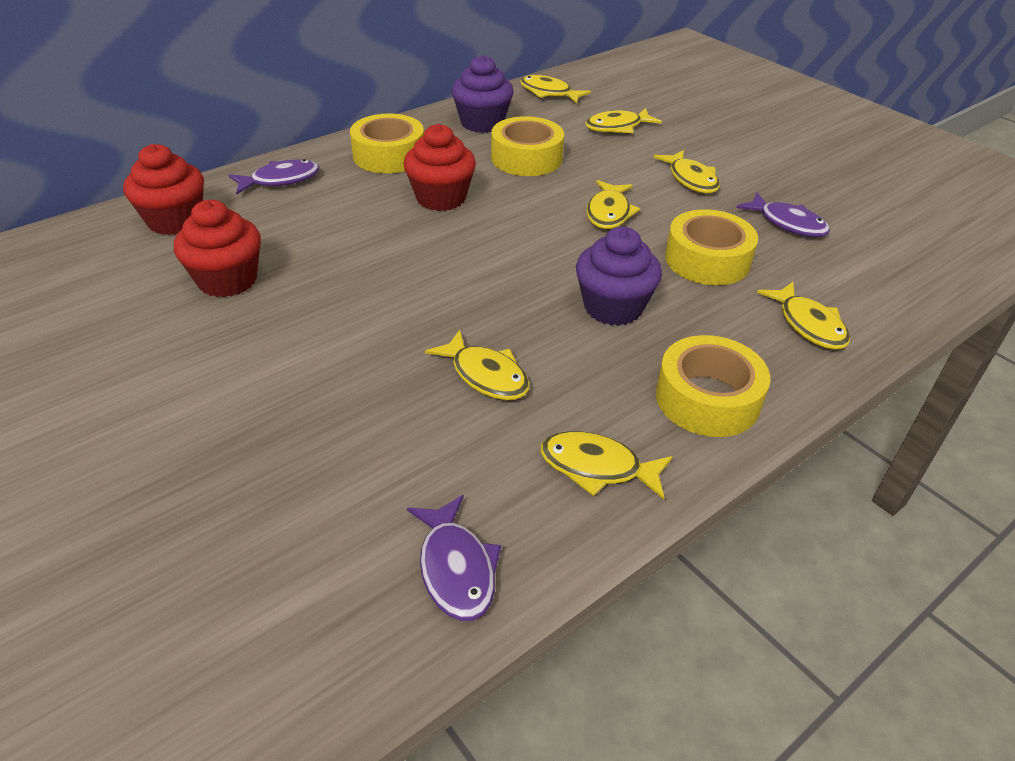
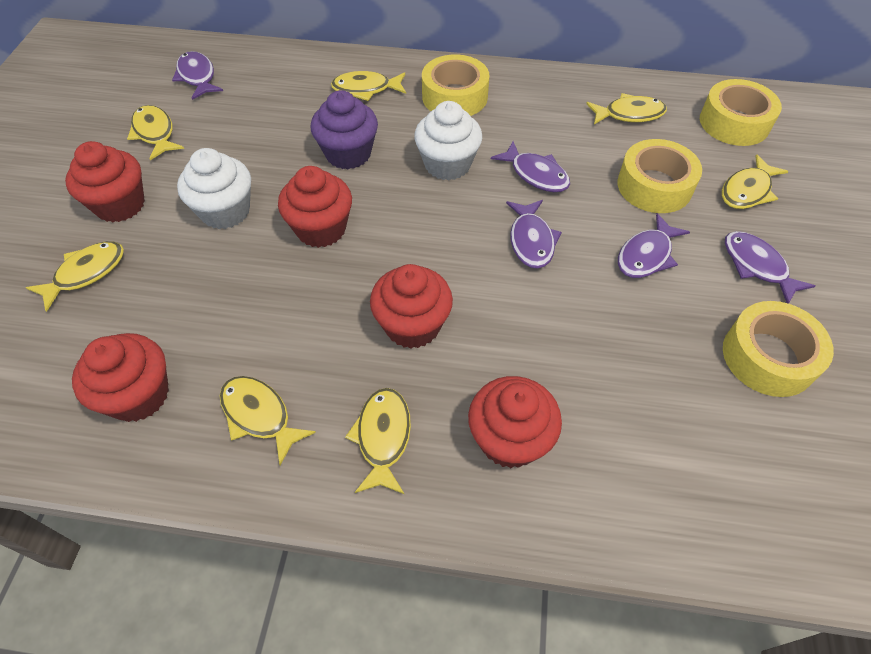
purple cupcake: [451,55,514,133] [576,227,662,326] = 2 -> [310,90,378,169] = 1
purple fish: [229,159,319,194] [407,495,501,621] [736,193,830,237] = 3 -> [172,51,223,100] [491,141,570,192] [506,200,562,269] [618,214,690,278] [725,231,815,304] = 5
red cupcake: [123,144,204,235] [174,200,261,297] [404,124,476,211] = 3 -> [65,141,145,223] [72,333,169,422] [278,166,352,248] [370,264,453,349] [468,376,562,468] = 5
white cupcake: none = 0 -> [177,148,251,229] [414,101,482,180] = 2

